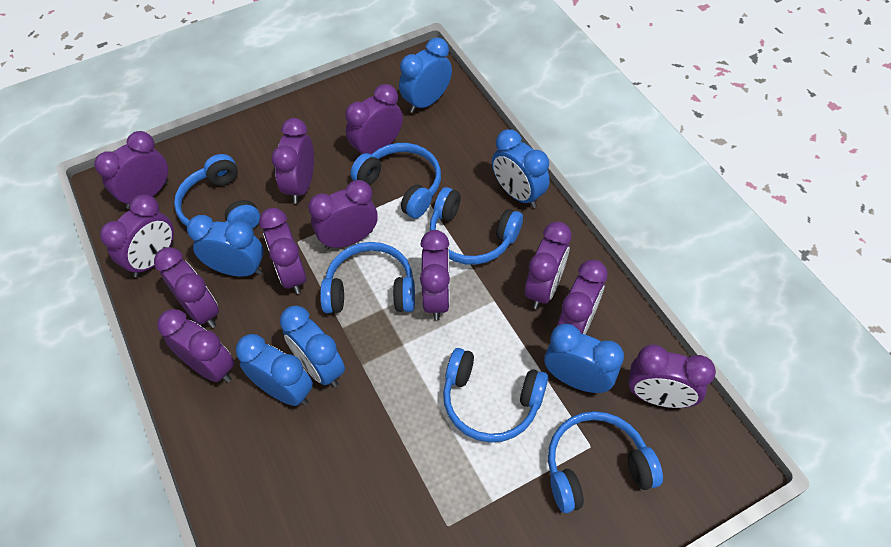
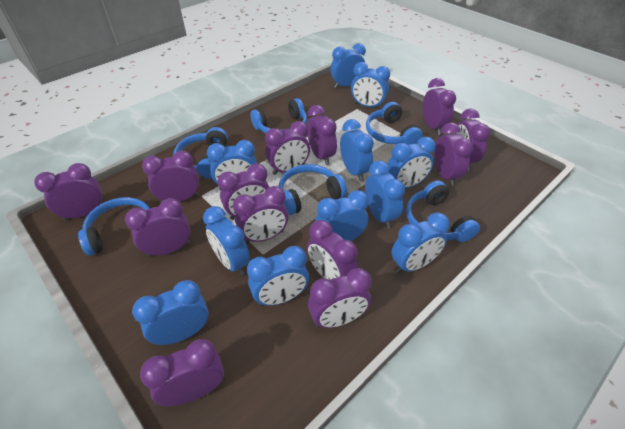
blue clock: [187,215,264,277] [236,334,313,406] [280,305,345,387] [399,37,452,113] [492,129,550,208] [544,324,624,393] = 6 -> [132,280,208,345] [203,206,250,276] [207,140,257,190] [247,246,309,306] [315,190,369,241] [330,43,366,88] [340,119,374,181] [351,62,390,109] [365,161,405,228] [387,137,436,188] [391,213,450,273] = 11
purple clock: [94,131,168,209] [100,194,174,277] [154,247,219,328] [157,309,234,383] [259,208,307,294] [271,118,314,204] [308,180,378,249] [345,84,403,156] [420,230,450,320] [525,222,572,309] [557,260,608,335] [628,344,716,408] = 12 -> [34,163,102,220] [125,198,190,257] [140,339,224,406] [142,150,199,202] [218,164,269,220] [233,186,288,243] [265,121,310,175] [307,105,337,165] [307,220,358,280] [308,268,371,328] [423,78,456,135] [434,122,473,186] [456,108,490,170] = 13

